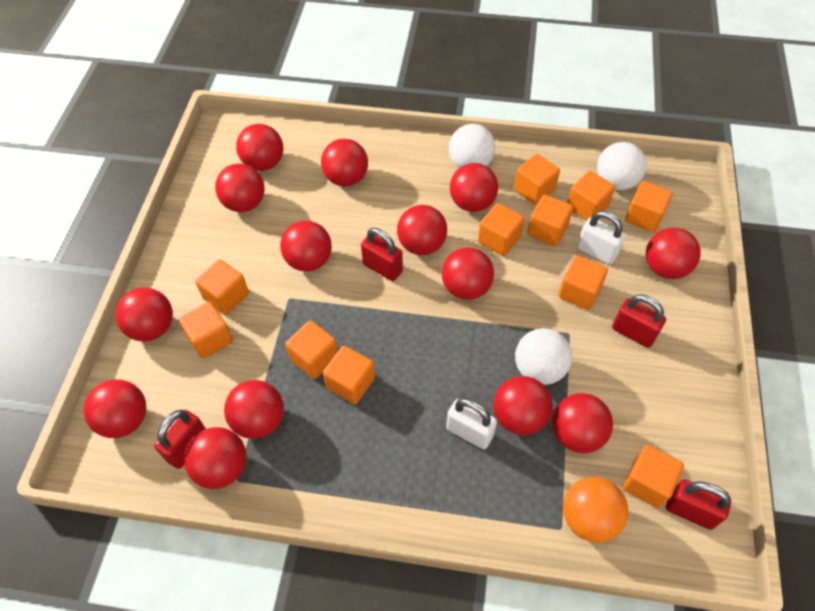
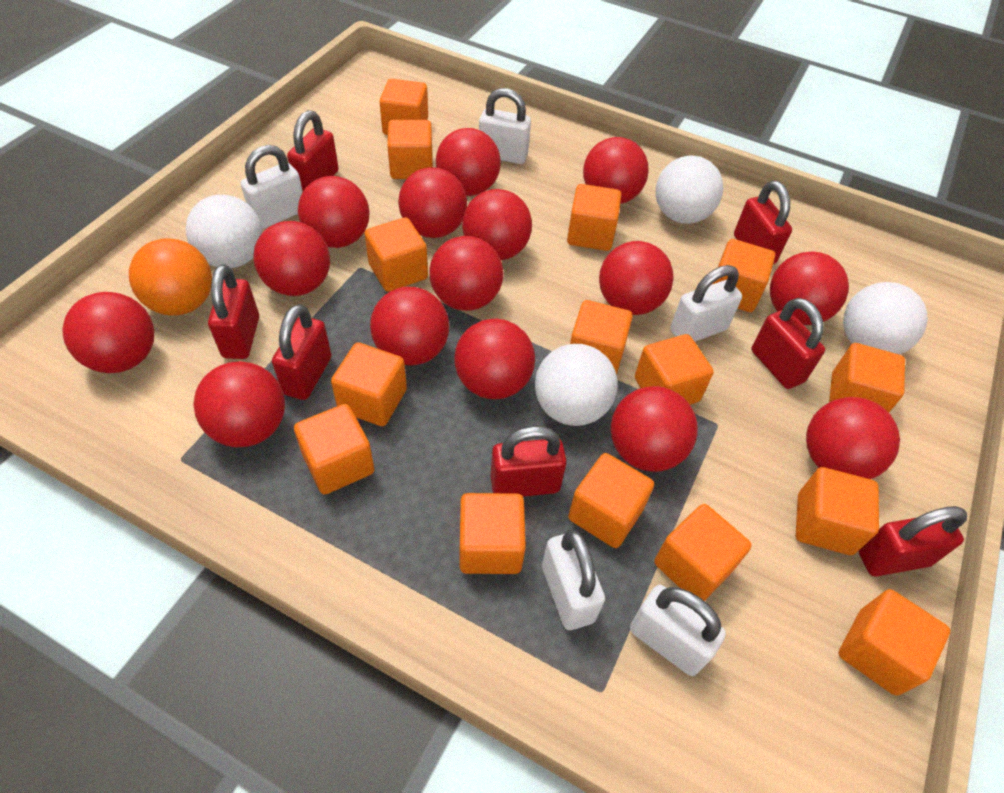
orange cube: [179,301,233,359] [195,259,249,315] [285,320,338,379] [323,346,375,404] [478,203,524,256] [514,154,560,205] [527,195,573,246] [558,255,608,310] [567,171,615,221] [623,445,684,508] [625,181,673,232] = 11 -> [294,404,375,495] [331,342,407,426] [365,217,428,292] [379,79,428,135] [387,120,433,179] [460,493,526,574] [567,184,622,251] [568,453,654,548] [570,300,633,374] [635,334,714,404] [654,504,752,601] [712,239,775,312] [796,467,879,555] [829,343,905,413] [838,589,950,695] = 15
red ball: [83,379,146,438] [115,288,173,342] [184,427,246,489] [215,163,265,212] [224,380,284,439] [236,124,283,171] [280,220,332,272] [321,139,368,186] [397,205,447,255] [442,247,494,300] [450,163,498,212] [493,376,553,435] [552,393,613,453] [646,228,701,279] = 14 -> [62,292,154,373] [193,361,285,447] [253,221,330,296] [298,176,369,248] [370,287,449,366] [398,167,467,238] [429,236,503,310] [436,128,501,196] [454,319,535,399] [462,189,532,260] [583,137,649,204] [599,241,674,315] [611,386,698,472] [770,251,849,325] [806,397,900,479] = 15
red padlock: [154,410,206,469] [361,228,403,281] [612,294,666,348] [666,479,731,530] = 4 -> [208,264,259,359] [272,304,332,400] [287,110,339,191] [490,426,567,497] [734,181,792,264] [751,298,825,389] [859,506,967,576] = 7
white ball: [449,124,496,168] [515,328,572,385] [597,142,647,190] = 3 -> [186,195,263,268] [535,344,617,426] [656,155,723,224] [843,282,928,355] = 4
white padlock: [446,398,497,449] [577,211,626,264] = 2 -> [241,145,303,229] [479,88,531,164] [542,529,605,630] [630,585,726,676] [670,265,742,342] = 5

